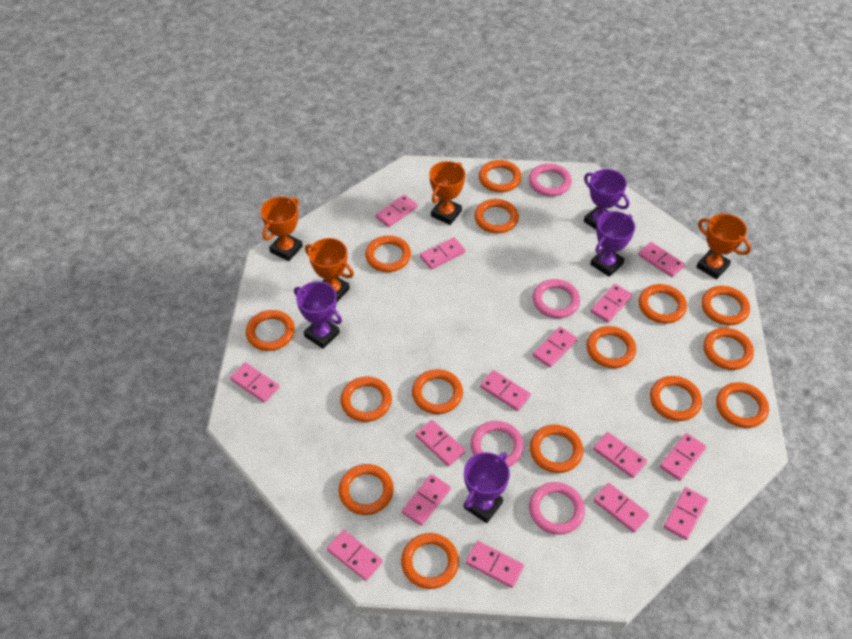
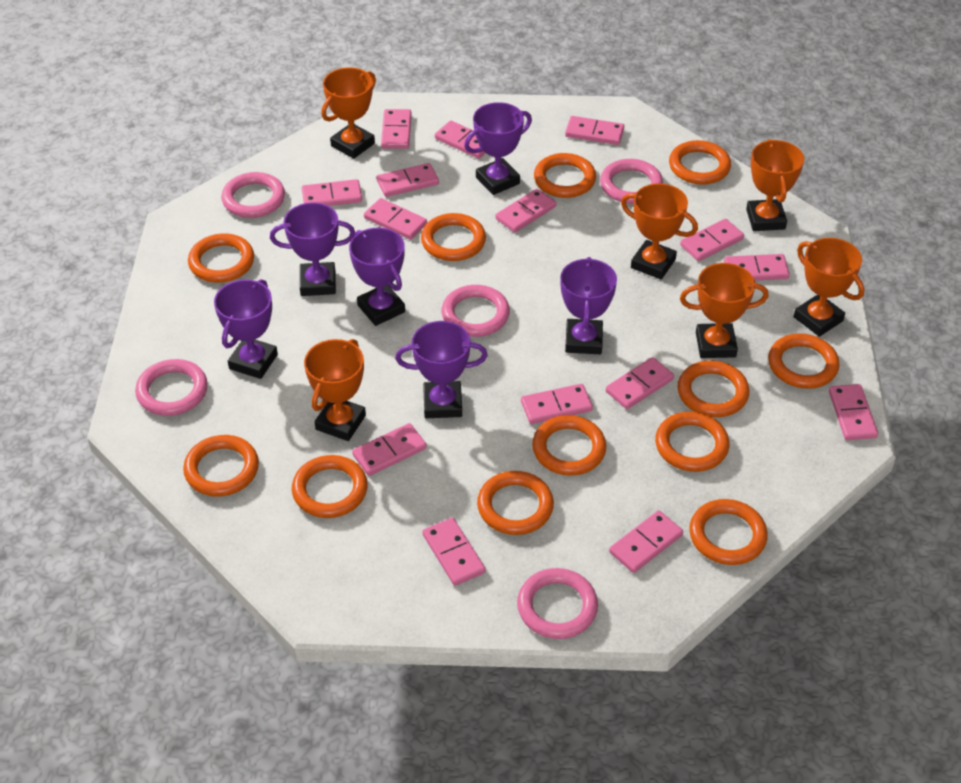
orange ring: [246,310,295,351] [339,464,394,515] [340,376,392,422] [365,235,411,272] [401,533,459,589] [412,369,463,414] [474,199,519,233] [479,160,521,192] [530,425,583,473] [586,326,636,368] [639,284,687,324] [650,376,702,421] [701,286,750,325] [703,328,754,370] [716,382,769,428] = 15 -> [183,435,259,496] [188,233,254,283] [292,455,368,518] [421,213,486,261] [477,471,554,535] [532,415,606,476] [534,153,596,198] [655,411,729,472] [669,140,731,185] [678,360,749,417] [689,499,768,565] [768,333,840,389] = 12
orange trophy: [260,196,303,261] [305,238,354,302] [429,161,465,225] [696,214,751,279] = 4 -> [304,339,366,441] [321,67,376,159] [621,183,698,279] [680,263,768,358] [746,139,804,231] [794,238,865,337] = 6
pink ring: [470,421,524,467] [529,164,572,196] [529,482,585,535] [533,279,580,318] = 4 -> [135,359,208,416] [221,172,285,218] [442,285,510,337] [517,568,598,639] [600,159,663,204] = 5
purple trophy: [294,281,342,349] [463,452,510,523] [584,169,629,230] [590,211,635,277] = 4 -> [214,279,278,379] [270,202,355,296] [349,228,405,326] [395,321,488,418] [464,102,532,195] [560,257,617,354] = 6

